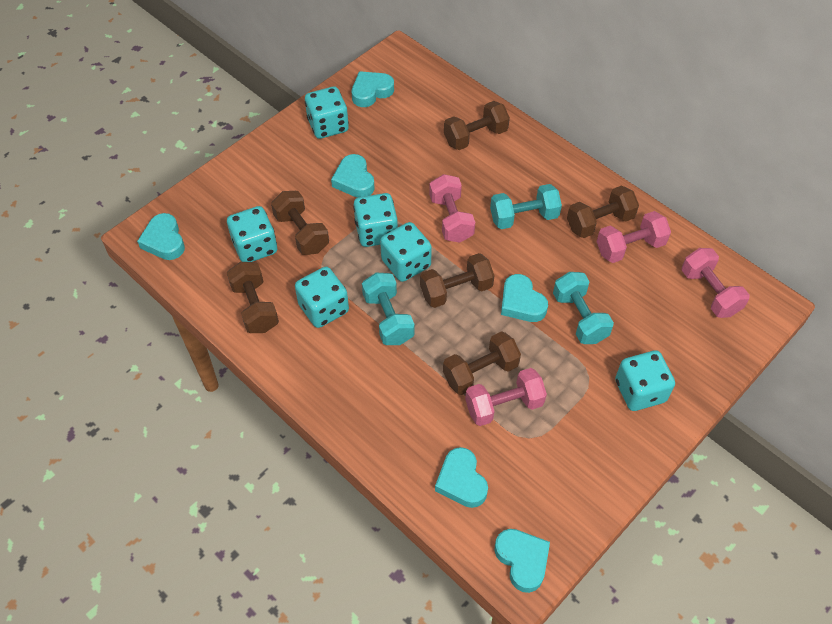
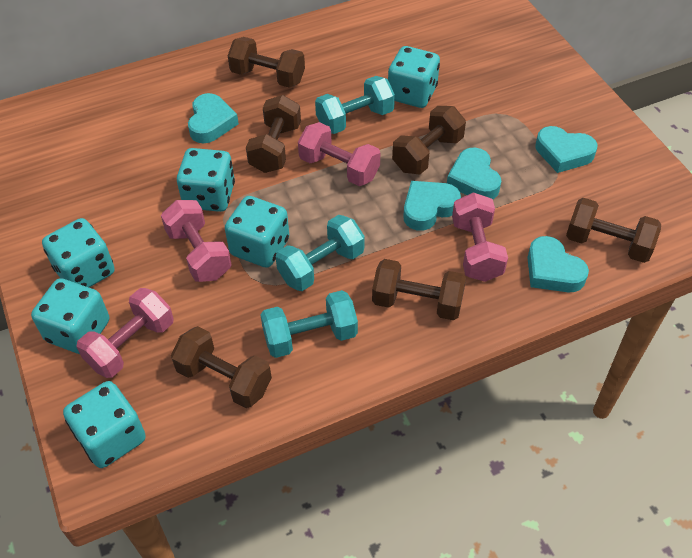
turquoise heart: [137,213,185,260] [331,154,375,198] [352,71,394,107] [435,447,488,508] [494,529,550,593] [501,274,548,322] = 6 -> [188,93,239,143] [403,181,461,231] [447,148,501,199] [527,236,589,293] [535,126,597,173] = 5

